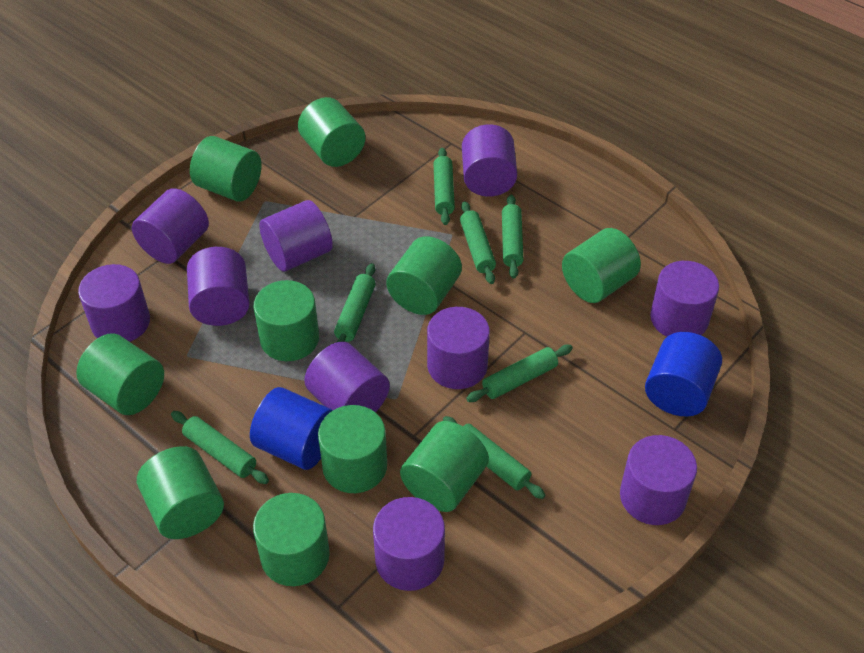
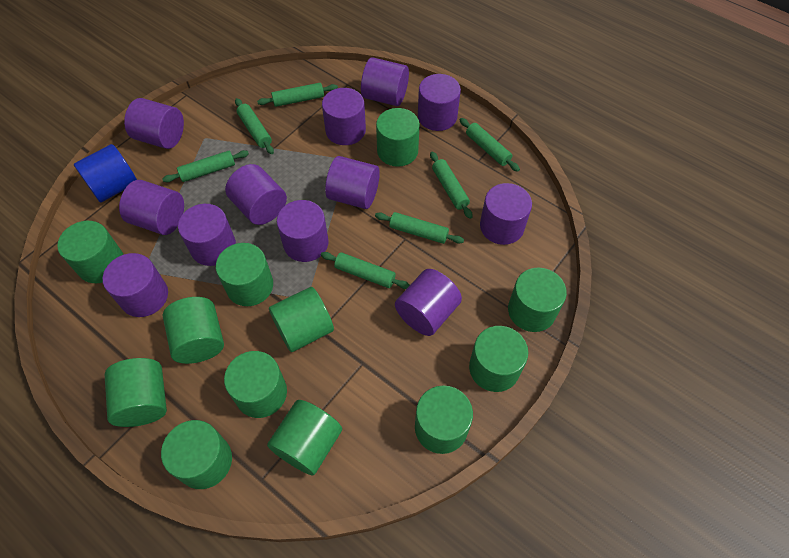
blue cylinder: [250,387,333,470] [645,332,722,417] = 2 -> [74,144,137,203] = 1
green cylinder: [76,333,164,415] [137,446,224,539] [190,136,261,202] [253,493,330,586] [254,280,319,361] [298,97,365,167] [318,405,387,493] [386,236,462,315] [400,421,489,512] [562,228,641,303] = 10 -> [57,221,123,283] [105,358,167,427] [161,420,232,489] [163,297,224,364] [216,243,273,306] [224,351,287,418] [267,400,342,476] [269,287,334,352] [376,108,420,167] [415,386,473,454] [469,326,528,392] [508,268,567,332] = 12
purple cylinder: [78,264,150,342] [132,188,209,264] [187,247,250,326] [259,200,333,272] [304,342,390,413] [373,497,445,591] [427,307,490,389] [462,124,517,197] [620,435,697,525] [650,261,719,337] = 10 -> [102,253,168,317] [119,180,184,235] [124,98,184,149] [178,204,236,266] [225,164,287,225] [277,200,329,262] [322,88,366,145] [325,156,380,209] [361,57,409,106] [395,269,462,336] [418,74,461,131] [480,183,532,245] = 12

